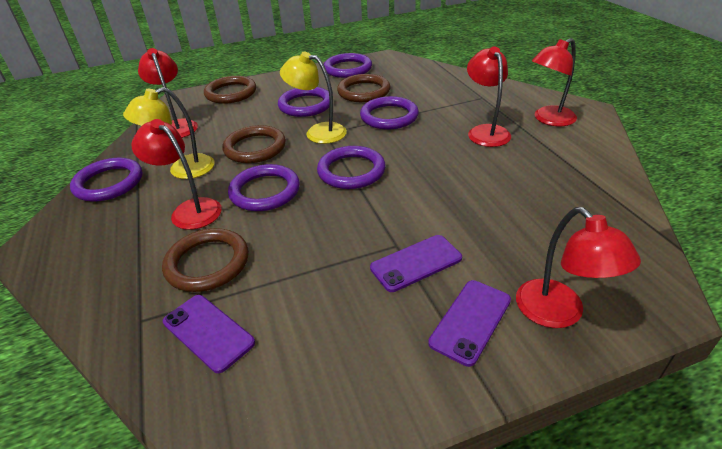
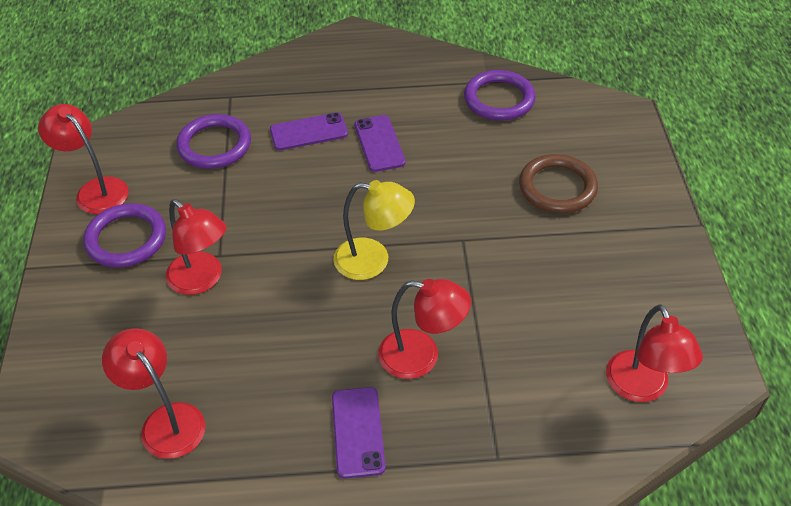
brown ring: [162,228,249,292] [204,76,256,104] [222,125,286,163] [337,74,390,102] = 4 -> [519,154,598,213] = 1
purple ring: [70,158,142,202] [228,164,300,211] [278,87,330,117] [317,146,386,189] [324,53,372,78] [360,96,419,129] = 6 -> [83,203,166,268] [176,114,251,169] [464,70,536,121] = 3
yellow lamp: [123,87,215,179] [280,52,347,144] = 2 -> [333,180,415,280] = 1

